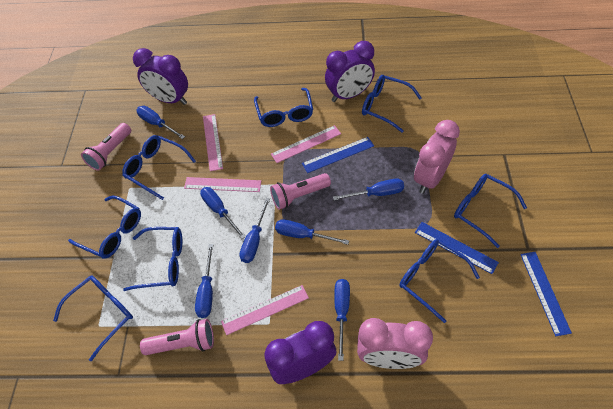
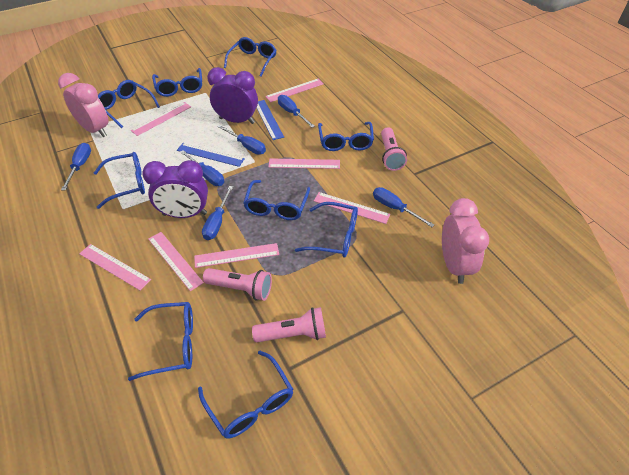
blue glasses: [53,276,133,361] [68,195,141,259] [122,135,196,200] [123,227,182,291] [254,88,313,127] [362,75,422,133] [399,239,480,323] [454,174,527,248] = 8 -> [94,152,145,209] [98,80,160,128] [128,302,193,381] [152,68,202,97] [198,351,293,438] [224,37,277,77] [243,180,310,220] [295,202,358,258] [318,122,374,151] = 9
blue ruler: [302,137,374,173] [415,222,499,274] [520,252,572,336] = 3 -> [177,143,245,167] [257,100,284,140] = 2
blue screwdriver: [136,106,185,139] [195,244,213,318] [200,187,246,239] [239,198,270,263] [275,219,349,245] [333,179,404,200] [334,279,350,361] = 7 -> [61,143,91,190] [180,150,224,186] [202,186,233,240] [217,125,266,155] [278,95,315,128] [373,187,434,227] = 6
pink ruler: [184,177,261,192] [203,114,223,171] [221,285,309,335] [271,125,341,163] = 4 -> [79,244,151,291] [130,102,191,136] [148,232,204,291] [194,243,279,268] [265,79,324,102] [268,158,340,169] [314,192,390,224] = 7
purple clock: [133,48,188,105] [264,321,336,384] [325,41,375,102] = 3 -> [142,160,208,218] [207,67,258,124] = 2

